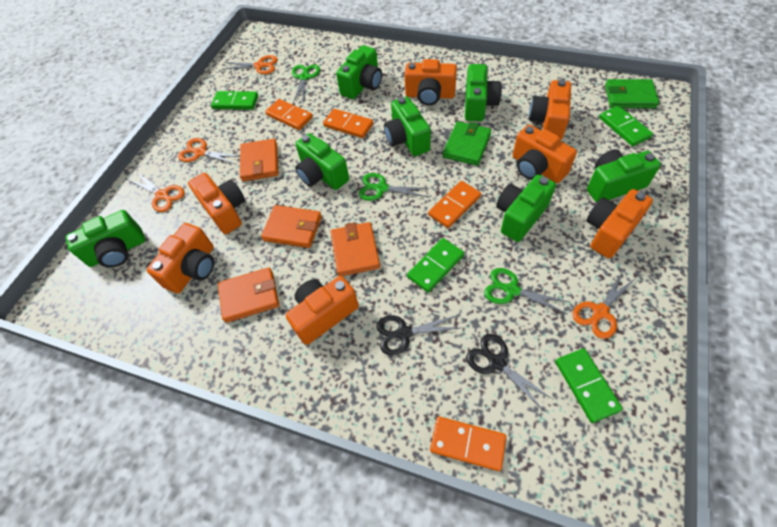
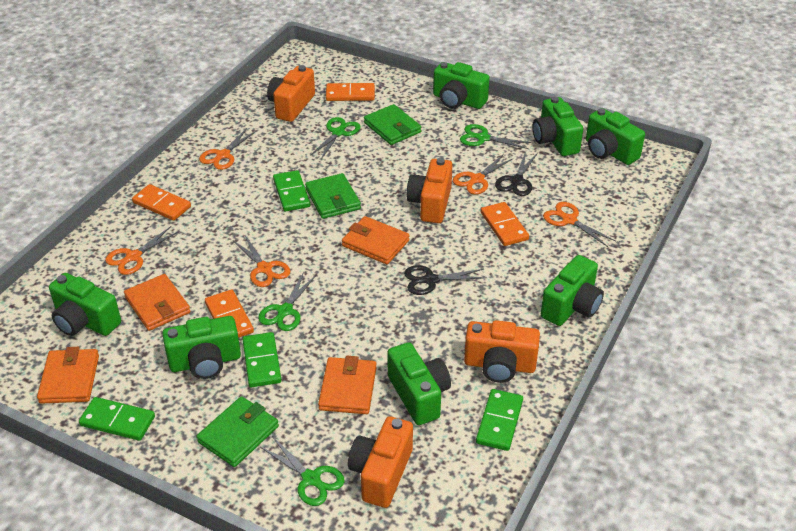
green scissors: [292,64,320,103] [358,173,430,201] [484,268,569,314] = 3 -> [258,272,317,331] [260,436,345,506] [310,117,361,159] [460,124,531,149] = 4
green wallet: [443,121,491,166] [605,79,659,108] = 2 -> [197,396,279,467] [305,173,361,219] [364,104,421,145] = 3
orange camera: [146,223,214,293] [188,173,245,234] [286,276,359,345] [404,59,457,105] [513,125,577,183] [529,79,571,140] [586,189,653,258] = 7 -> [267,65,315,122] [348,416,413,508] [407,158,452,223] [464,320,540,383] = 4
orange scissors: [129,172,185,212] [178,138,240,164] [222,55,278,74] [572,269,637,339] = 4 -> [105,226,180,275] [199,128,256,170] [233,235,290,287] [453,154,514,195] [543,202,616,247] = 5

